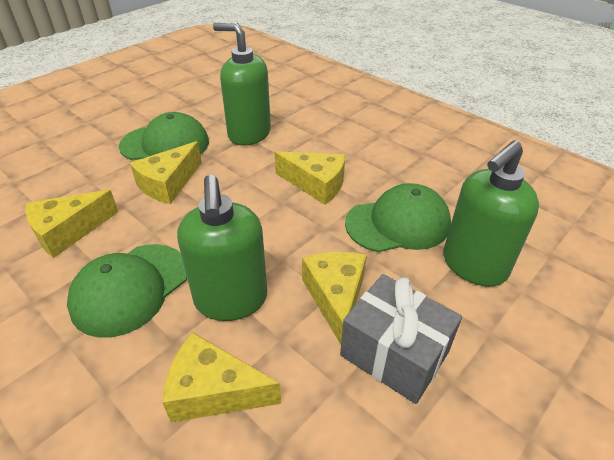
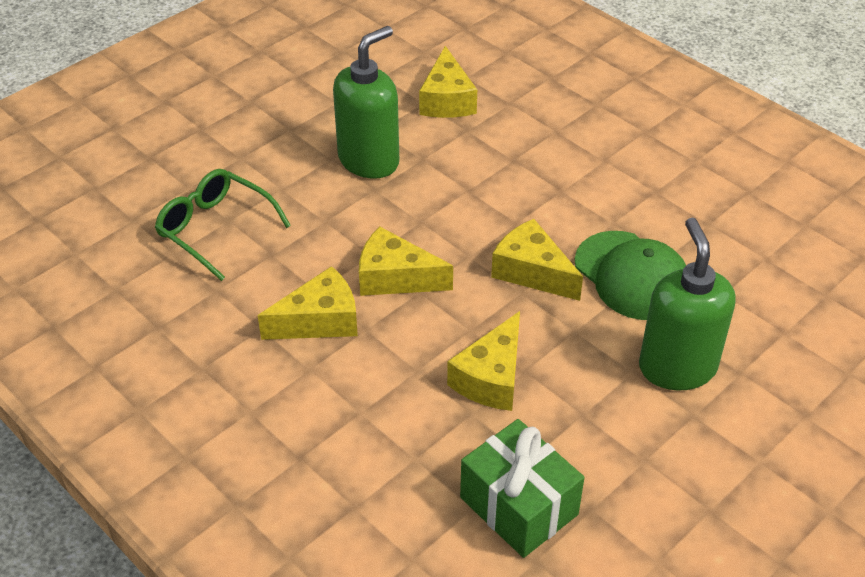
green cap: [67,244,187,338] [119,112,209,160] [345,183,451,252] = 3 -> [575,231,686,320] = 1
green gift: none = 0 -> [460,419,585,558] = 1
green glasses: none = 0 -> [155,169,291,281] = 1
green soap dispenser: [177,175,267,321] [213,22,271,146] [443,140,539,287] = 3 -> [333,26,399,179] [639,218,736,390] = 2
grey gift: [340,274,462,404] = 1 -> none = 0

